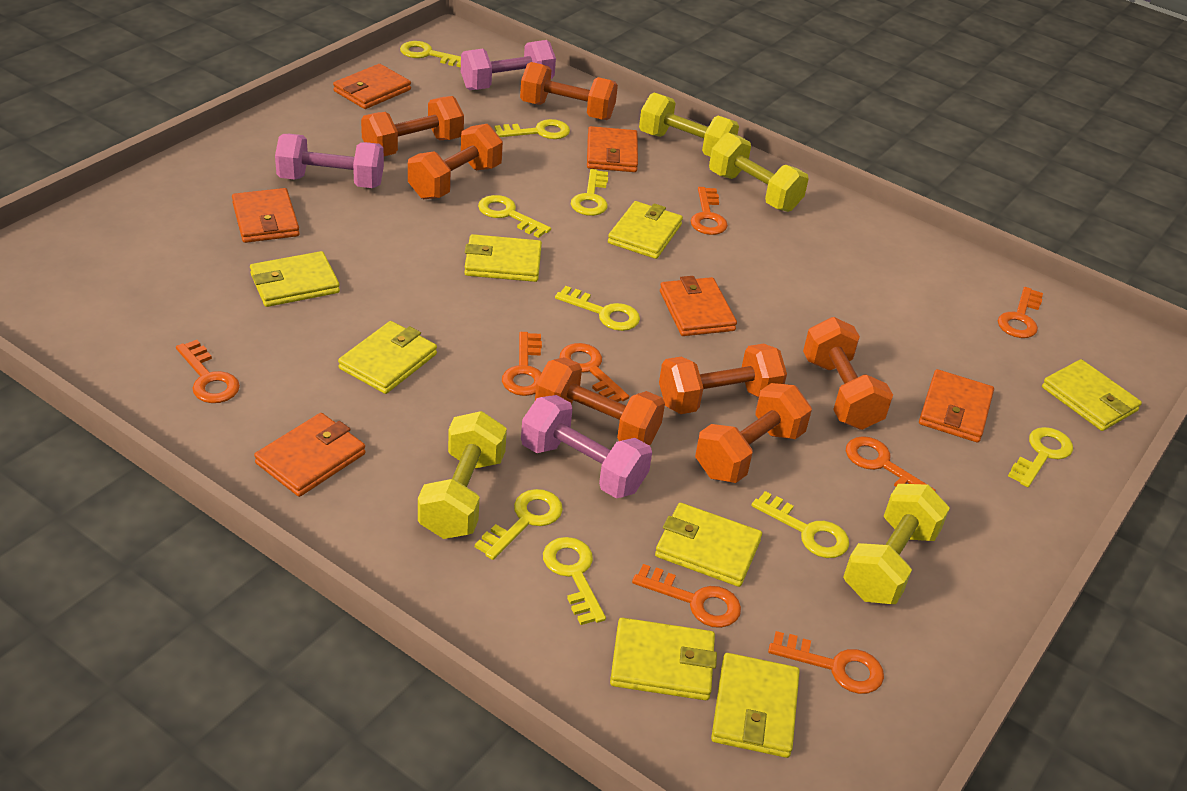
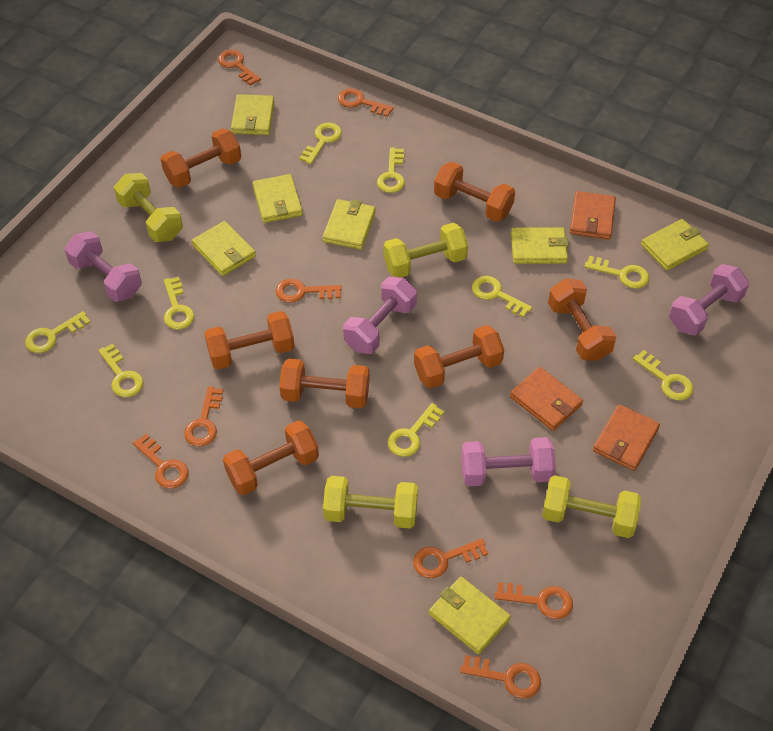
orange wallet: [232,188,300,243] [254,413,365,497] [333,64,411,109] [587,126,638,172] [660,276,737,336] [919,369,994,443] = 6 -> [510,367,583,431] [570,191,616,240] [593,404,660,471] = 3
pink dumbbell: [275,134,384,188] [461,40,556,90] [521,395,652,498] = 3 -> [65,231,142,302] [343,277,417,354] [461,437,556,487] [669,264,749,336] = 4
yellow wallet: [250,251,340,307] [338,321,437,394] [464,234,542,282] [608,201,683,259] [610,618,717,700] [655,503,762,587] [711,653,800,758] [1042,359,1142,431] = 8 -> [192,221,256,276] [231,94,275,135] [253,174,303,223] [323,199,376,250] [429,577,511,654] [511,227,569,264] [641,219,709,271] = 7

